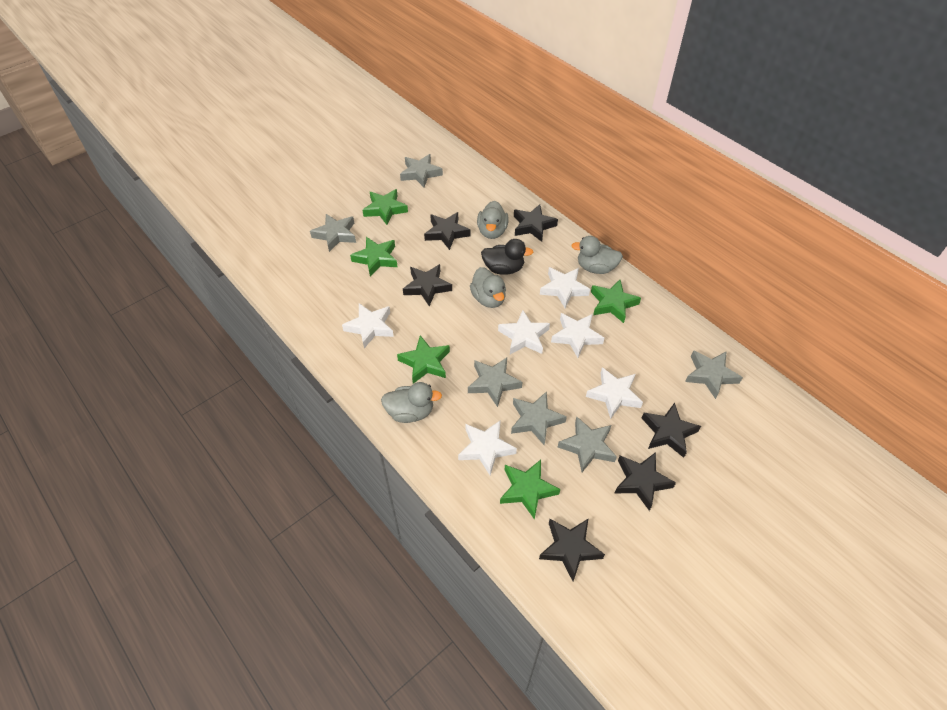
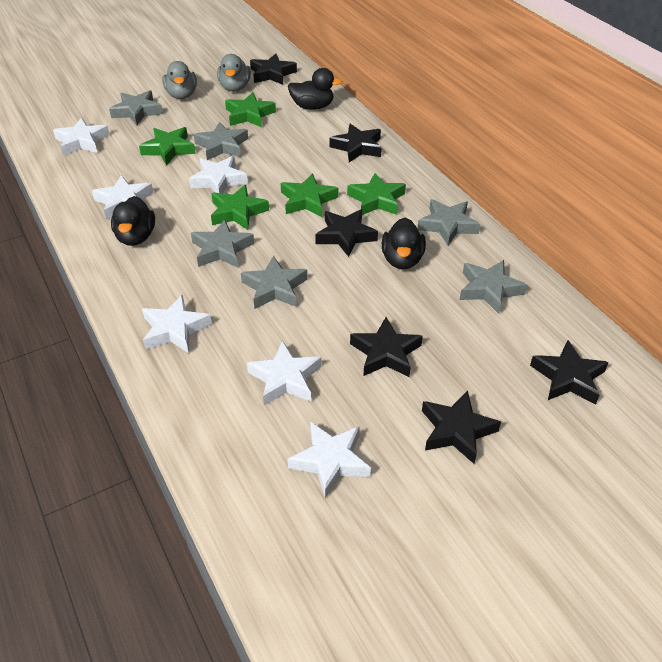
black duck: [481,239,533,275] = 1 -> [111,196,155,246] [288,68,342,110] [382,218,426,269] = 3
grey duck: [381,382,442,423] [470,267,506,308] [477,201,509,239] [571,236,623,274] = 4 -> [163,61,197,99] [217,54,251,91] = 2

